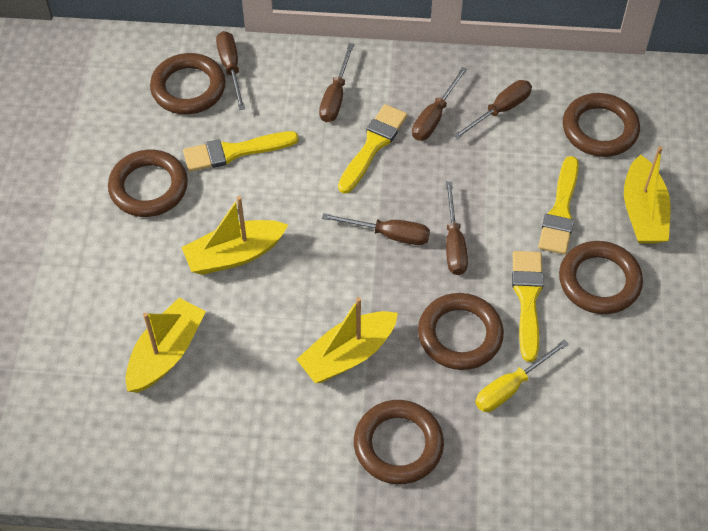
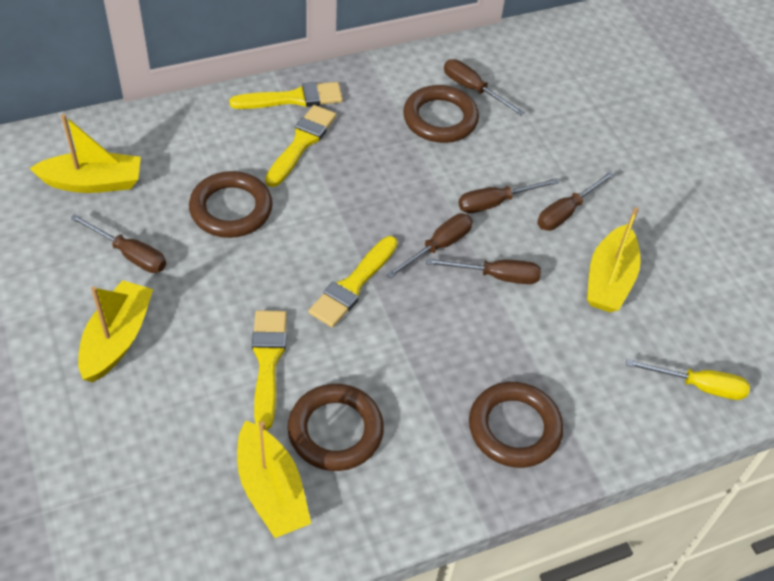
brown ring: [108,150,188,217] [150,53,226,114] [354,400,444,484] [418,293,504,370] [559,241,643,314] [563,93,640,157] = 6 -> [189,171,273,238] [288,384,384,471] [403,85,479,143] [469,382,563,468] = 4

